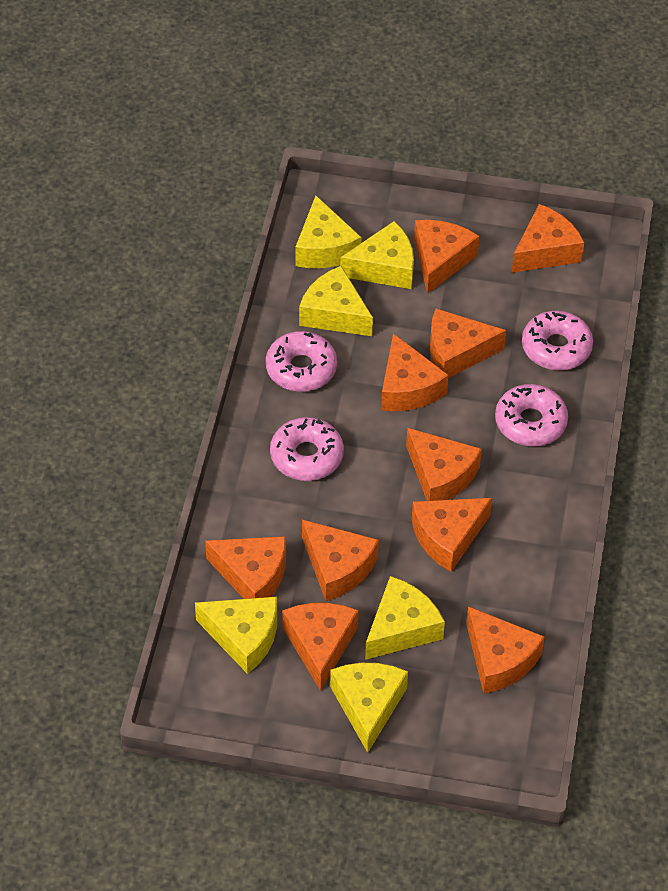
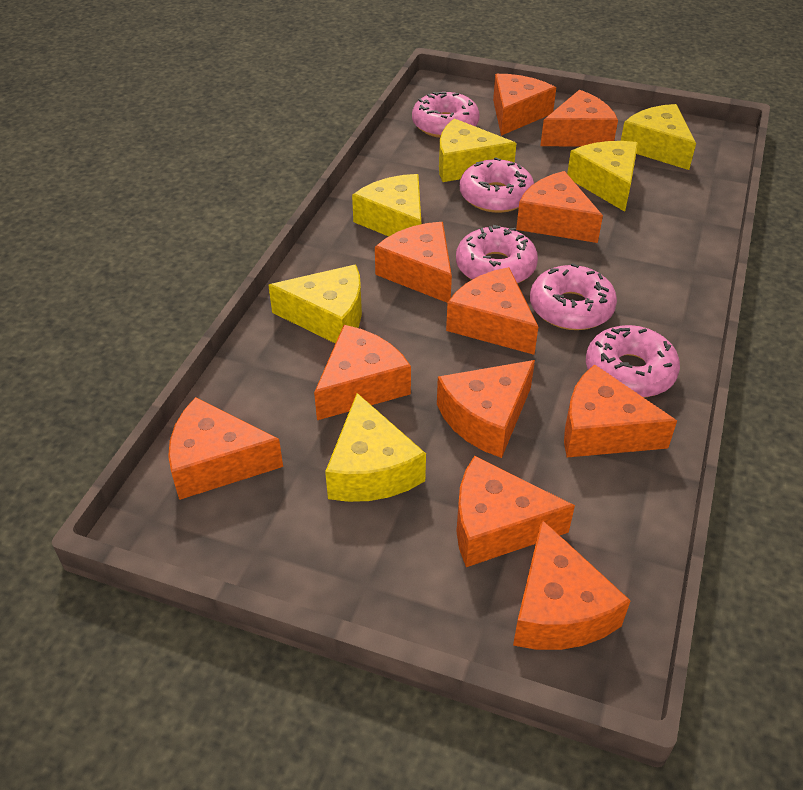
orange cheese: [205,536,286,599] [282,603,359,691] [302,519,379,601] [381,333,449,412] [406,428,482,501] [412,498,492,572] [414,220,479,294] [430,309,506,378] [466,606,545,694] [512,204,584,273] = 10 -> [168,397,283,500] [314,325,411,420] [375,222,452,303] [437,360,535,458] [446,267,538,355] [456,456,575,567] [493,74,556,136] [513,520,631,650] [516,171,603,243] [540,90,618,147] [564,364,677,457] = 11
pink donut: [266,331,337,392] [270,417,344,481] [495,384,568,446] [522,311,593,370] = 4 -> [412,92,480,138] [456,225,538,284] [460,157,534,213] [530,263,617,330] [586,325,680,398] = 5

